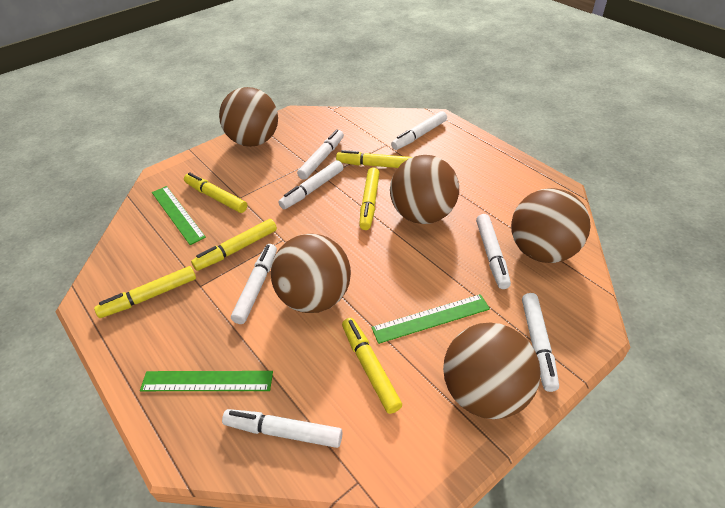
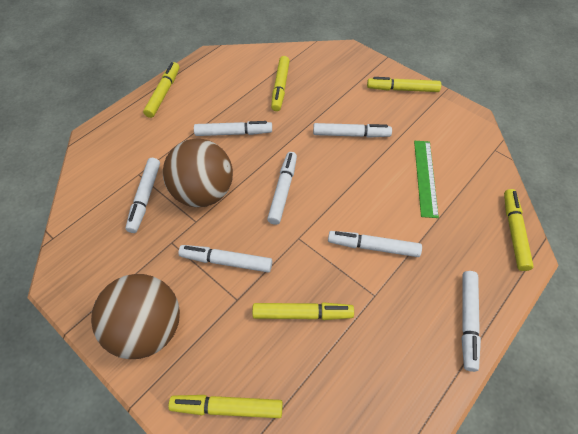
brown ball: [219,87,278,147] [271,233,351,313] [390,155,459,224] [443,322,541,419] [511,188,591,263] = 5 -> [91,274,180,359] [163,138,233,207] = 2
green ruler: [140,371,273,391] [152,186,206,245] [371,294,490,344] = 3 -> [414,141,439,218] = 1

